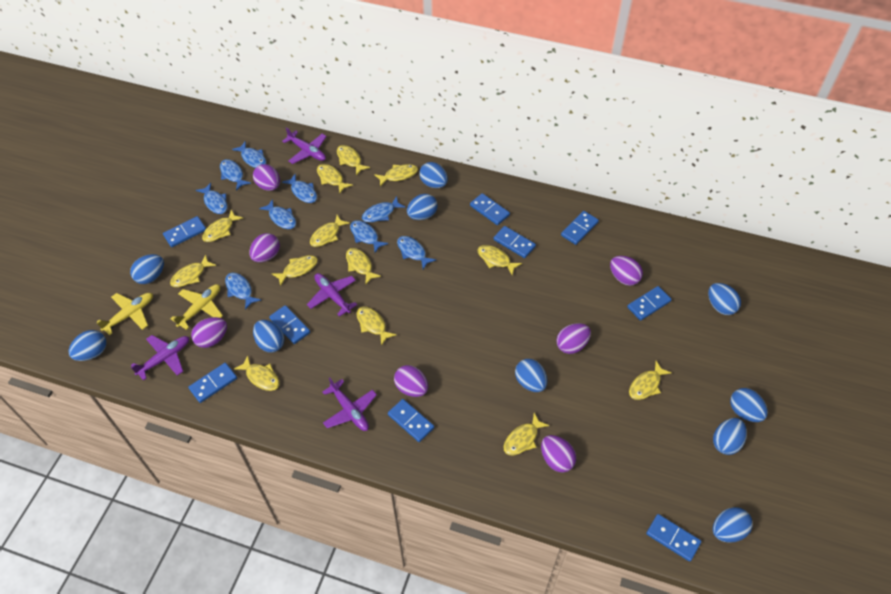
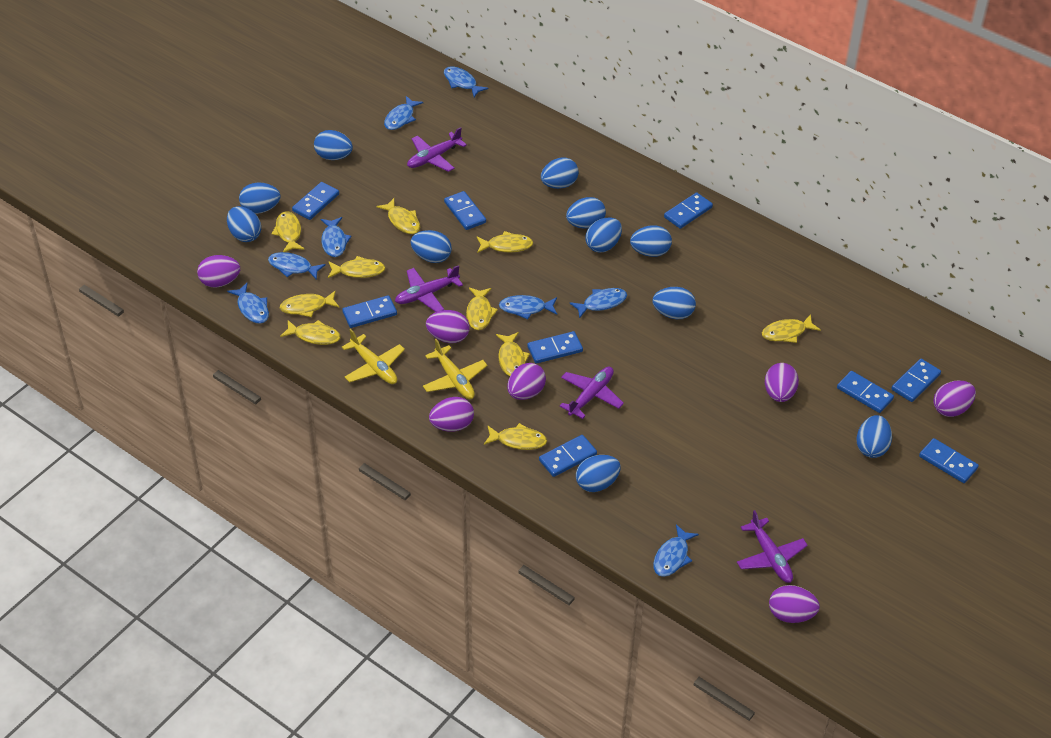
blue egg: [69,330,106,361] [130,254,164,284] [253,320,284,352] [407,194,438,220] [419,162,448,188] [515,359,547,392] [708,283,741,315] [713,418,747,455] [713,507,753,543] [730,388,768,422] = 10 -> [227,206,261,242] [239,183,280,214] [314,130,353,160] [411,230,452,263] [541,157,579,189] [566,197,606,228] [576,455,621,492] [585,217,622,253] [630,225,672,257] [653,287,696,319] [856,415,892,458] = 11
blue fish: [196,183,228,214] [220,159,251,191] [225,273,261,310] [232,141,267,168] [259,199,296,229] [282,174,317,203] [350,220,388,253] [362,196,405,222] [397,236,436,269] = 9 -> [227,283,269,324] [268,252,326,280] [321,217,351,257] [384,96,423,130] [444,66,489,97] [499,295,557,319] [569,288,627,319] [653,524,699,577] = 8
yellow fish: [170,254,216,287] [202,210,243,242] [234,355,280,391] [272,255,318,286] [310,215,349,247] [317,164,353,194] [337,145,370,175] [346,248,381,285] [356,307,397,346] [374,164,418,186] [477,245,522,275] [503,413,549,455] [629,361,672,400] = 13 -> [272,211,305,252] [280,291,339,317] [280,320,341,345] [328,256,385,278] [376,198,420,234] [466,288,498,330] [477,231,533,253] [484,423,547,450] [496,332,530,376] [762,314,821,343] = 10

